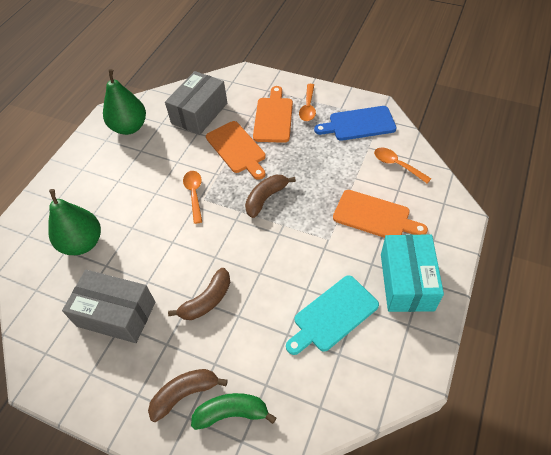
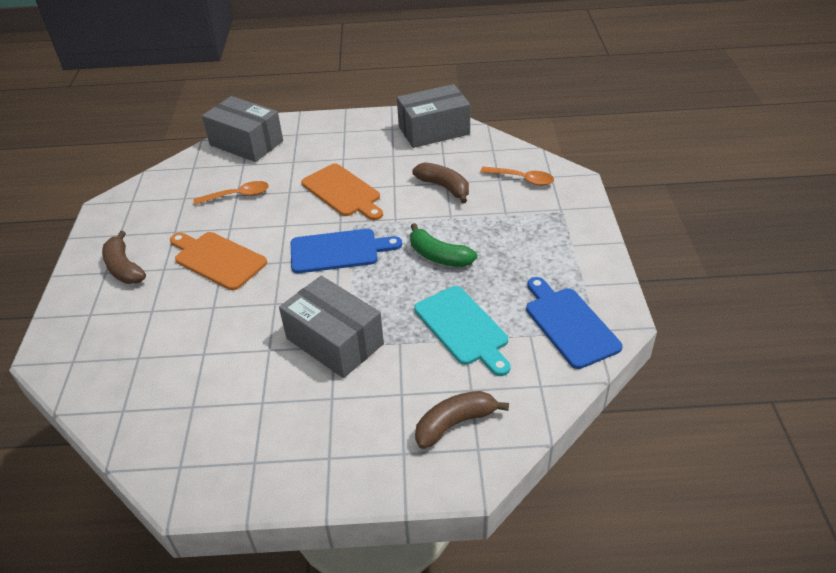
blue cutting board: [314,106,397,141] = 1 -> [291,229,402,273] [526,277,623,369] = 2
green pear: [48,189,101,255] [103,69,146,135] = 2 -> none = 0
grey box: [62,270,155,343] [165,71,227,135] = 2 -> [202,96,283,162] [279,276,384,378] [397,84,470,148] = 3
orange cutting board: [206,121,266,180] [253,86,293,143] [333,190,428,238] = 3 -> [170,232,267,290] [301,164,383,220] = 2
orange spoon: [183,171,202,224] [299,84,316,121] [374,148,432,184] = 3 -> [194,181,269,205] [480,166,554,186] = 2
turquoise box: [381,234,444,312] = 1 -> none = 0

